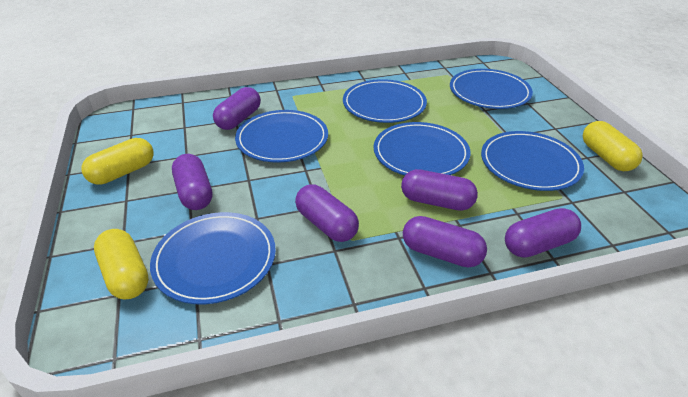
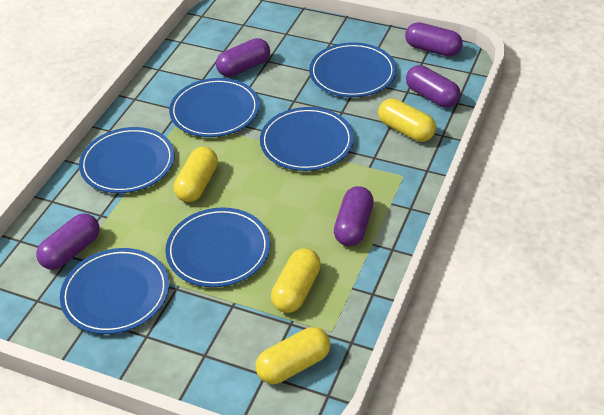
purple capsule: [172,154,213,210] [213,87,261,130] [295,184,359,242] [401,169,478,211] [403,216,487,267] [505,208,581,257] = 6 -> [36,213,100,270] [216,38,270,77] [334,186,374,246] [405,22,463,57] [406,65,461,108] = 5
yellow capsule: [82,138,154,185] [94,229,149,300] [583,121,643,171] = 3 -> [174,147,218,202] [256,327,331,384] [271,248,321,313] [378,98,436,142] = 4

